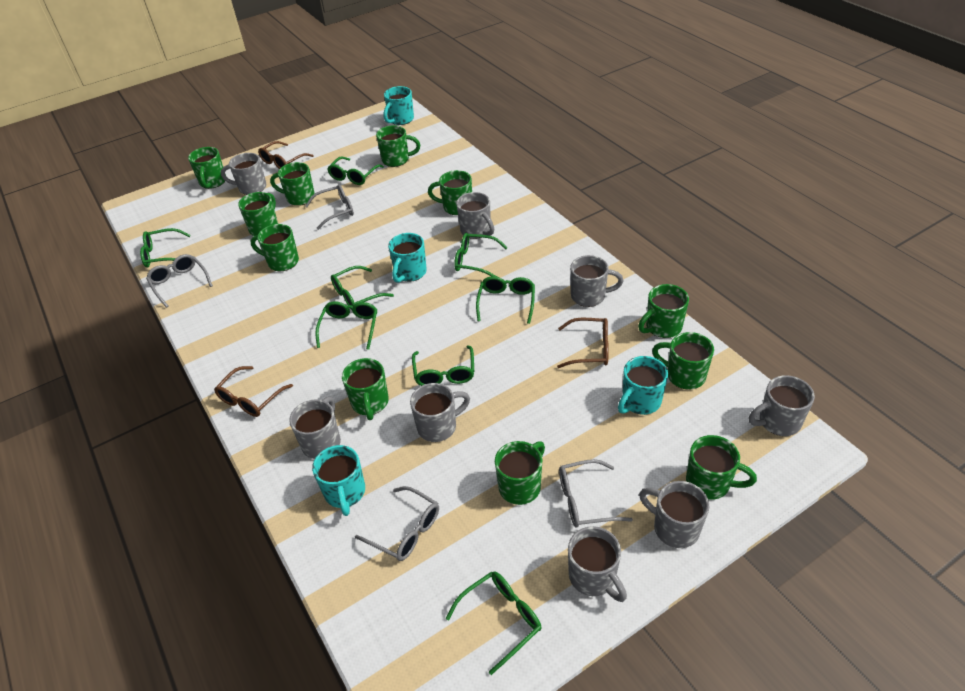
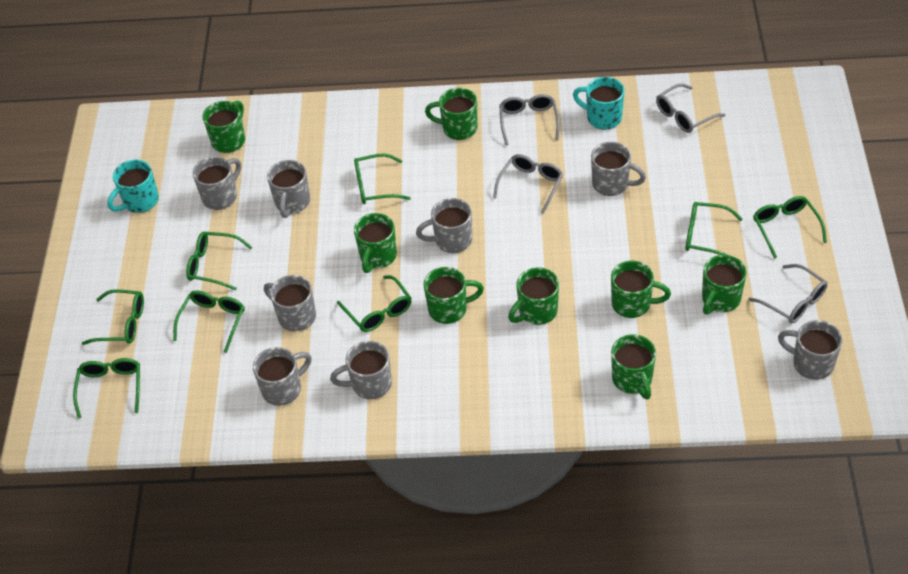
brown glasses: [214,366,293,417] [258,141,314,169] [557,318,609,368] = 3 -> none = 0
green mug: [188,147,226,189] [238,192,278,236] [250,224,299,271] [270,162,315,206] [342,358,389,420] [376,125,420,167] [428,170,472,215] [495,441,545,505] [638,284,689,338] [652,332,714,390] [686,435,757,500] = 11 -> [203,101,245,153] [354,213,397,273] [423,267,484,324] [425,88,477,140] [508,268,559,325] [611,261,671,318] [611,334,656,400] [702,255,747,315] = 8
turquoise mug: [312,445,365,516] [383,86,414,125] [388,233,427,283] [618,356,668,415] = 4 -> [107,160,159,213] [573,77,625,130] = 2

